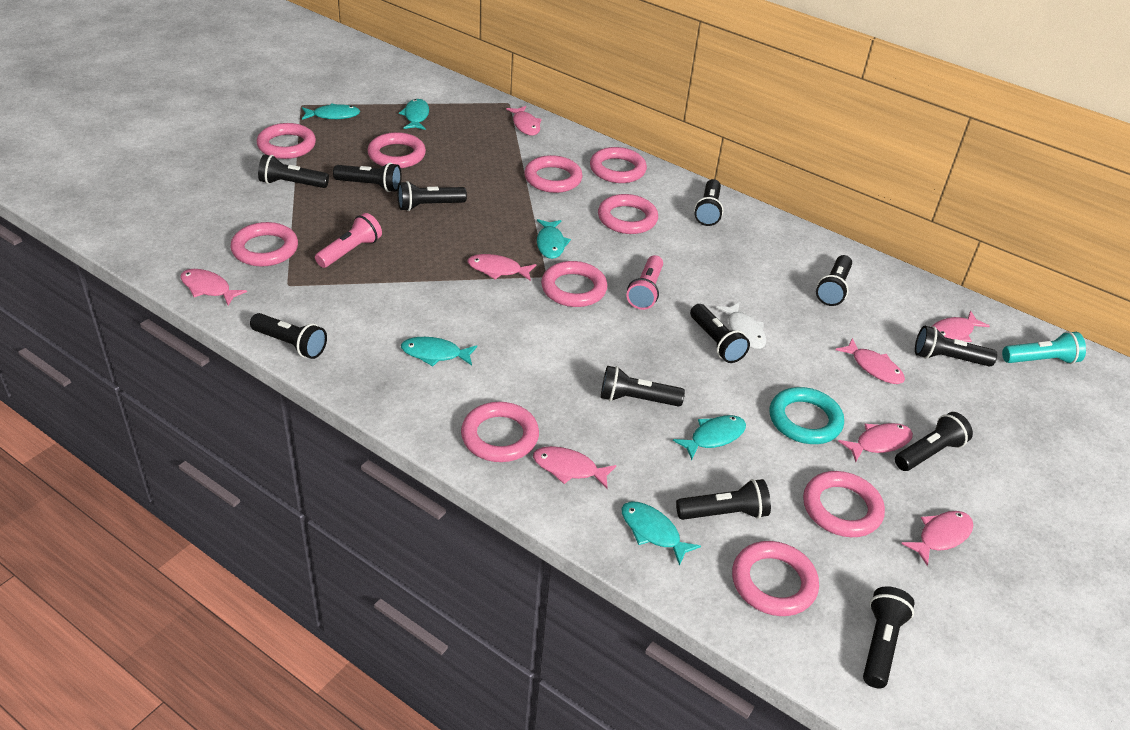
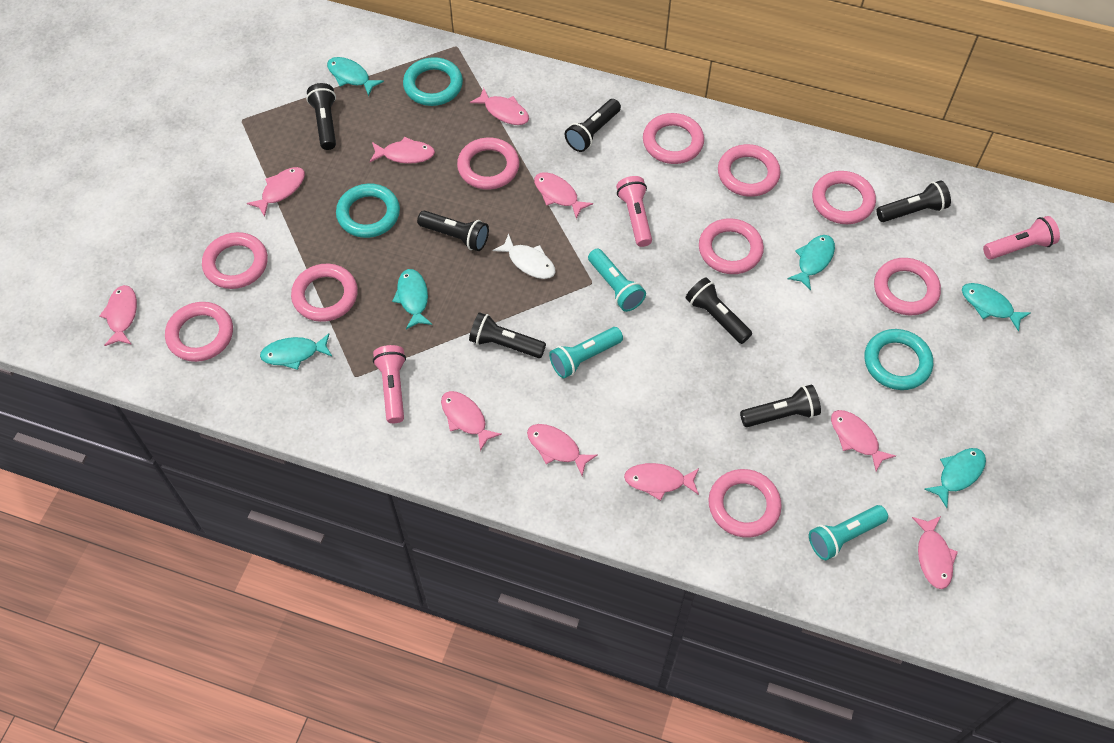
black flashlight: [250,313,327,359] [258,154,329,188] [333,163,402,192] [397,181,467,211] [601,366,685,407] [676,479,771,520] [690,304,750,363] [694,179,724,226] [816,255,852,306] [863,586,915,688] [895,412,973,471] [915,326,997,366] = 12 -> [306,83,336,150] [417,211,489,251] [469,312,546,358] [565,99,621,152] [686,277,752,344] [740,384,821,427] [877,180,951,222] = 7
pink fish: [181,269,247,306] [468,254,536,281] [506,106,542,136] [533,446,616,488] [835,338,905,384] [838,423,913,462] [901,511,973,566] [931,311,990,342] = 8 -> [100,285,137,346] [247,167,305,217] [370,137,435,164] [441,391,502,451] [470,88,529,125] [527,424,598,476] [534,172,593,219] [624,463,699,501] [831,410,896,472] [912,516,958,589] = 10
pink flashlight: [315,213,382,268] [627,255,663,310] = 2 -> [373,345,406,423] [616,176,652,247] [983,216,1060,259] = 3
turquoise flashlight: [1002,331,1086,364] = 1 -> [549,327,623,379] [588,249,646,312] [809,505,888,560] = 3
turquoise ring: [770,387,844,444] = 1 -> [336,184,400,238] [403,57,463,106] [864,329,933,390] = 3

